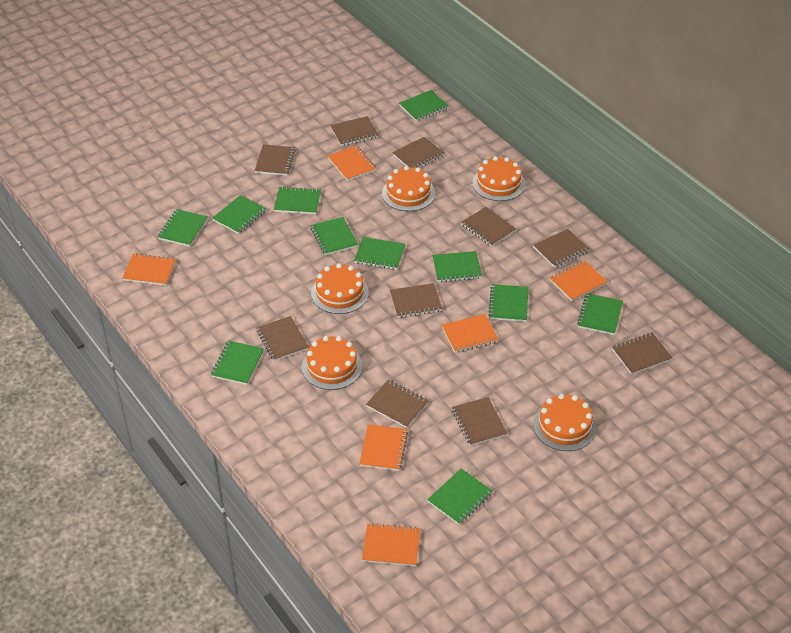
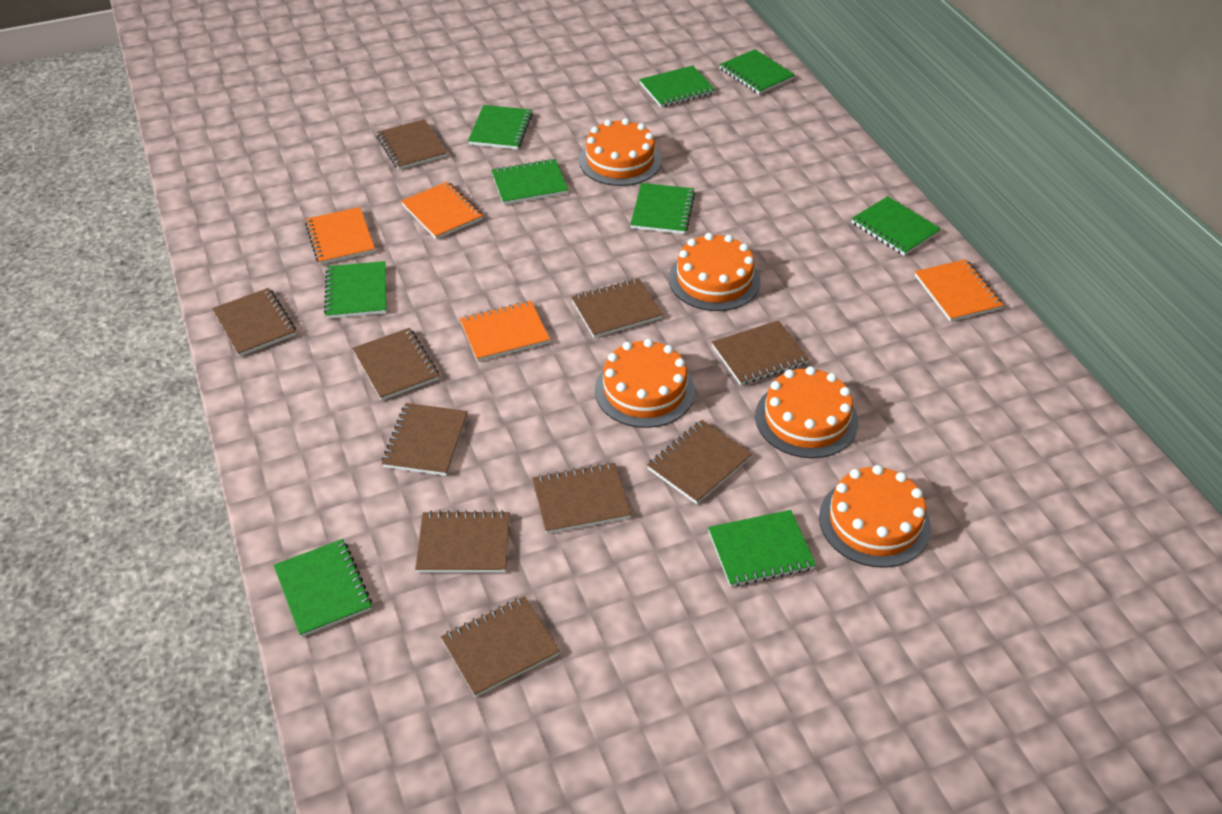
green notebook: [158,209,208,247] [211,341,264,385] [212,195,266,234] [274,187,321,214] [311,217,358,255] [354,237,406,270] [399,90,449,121] [427,468,493,525] [432,251,482,282] [489,284,528,322] [577,293,623,335] = 11 -> [274,539,372,637] [324,261,386,319] [468,105,533,150] [491,159,568,205] [630,183,695,234] [639,65,715,107] [708,510,816,587] [719,49,795,94] [851,196,941,256] = 9
orange notebook: [122,253,176,286] [328,145,376,181] [359,424,408,471] [362,523,420,566] [442,314,499,353] [550,261,607,301] = 6 -> [305,207,375,265] [401,182,483,239] [460,301,550,362] [915,259,1003,322] = 4

